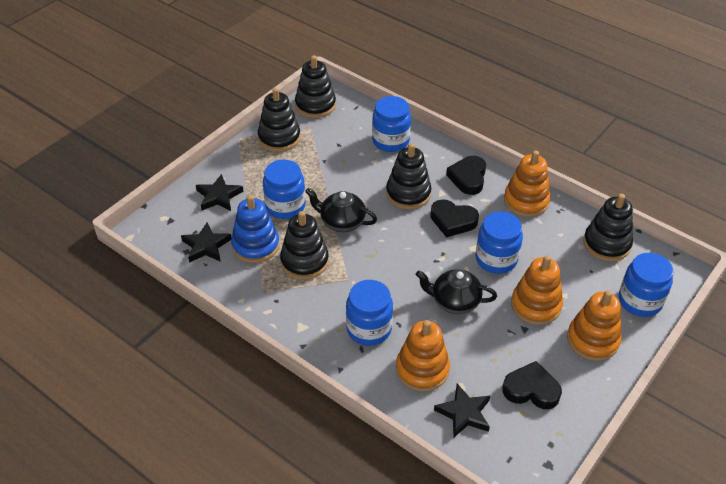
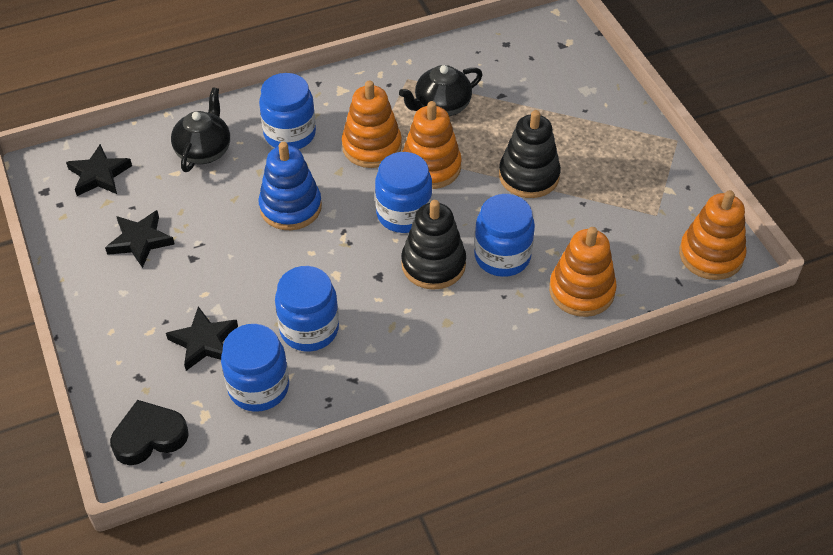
black heart: [430,199,479,237] [446,156,486,195] [502,361,562,409] = 3 -> [110,400,189,465] = 1
black stacking toy: [258,88,301,152] [280,211,329,280] [295,55,336,118] [386,143,431,209] [583,194,633,261] = 5 -> [401,200,466,290] [499,110,561,198] = 2

